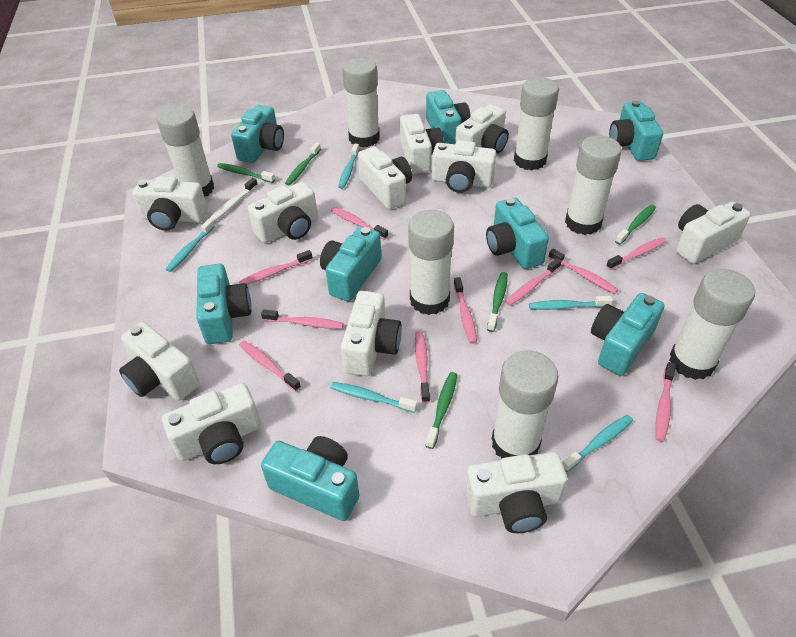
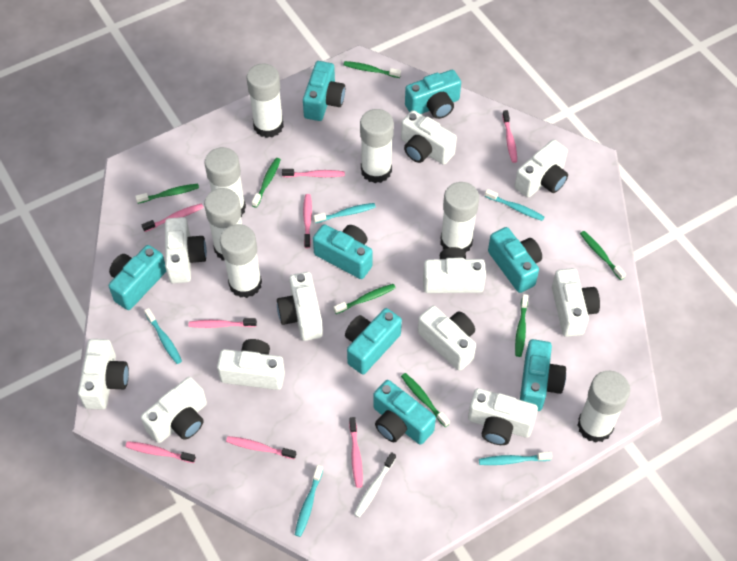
green toothbrush: [217,163,275,183] [285,143,321,186] [426,372,457,449] [487,272,508,332] [615,204,656,245] = 5 -> [135,184,199,204] [252,158,281,208] [334,284,396,314] [344,61,401,78] [401,373,450,427] [515,294,528,357] [580,231,626,280] = 7
pink toothbrush: [239,250,313,285] [239,341,301,391] [261,309,343,329] [331,207,388,240] [415,331,430,403] [454,277,477,344] [505,258,562,306] [548,249,618,294] [606,237,667,270] [655,362,676,442] = 10 -> [125,441,196,463] [142,203,204,232] [189,318,257,328] [226,436,296,459] [282,169,345,178] [303,194,312,248] [349,417,363,488] [502,110,517,163] = 8

